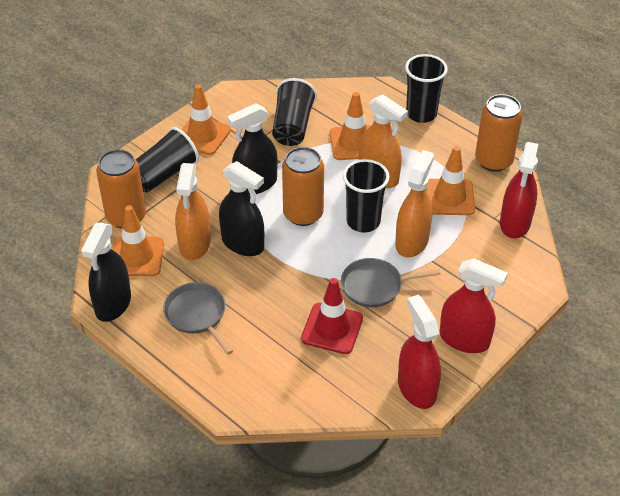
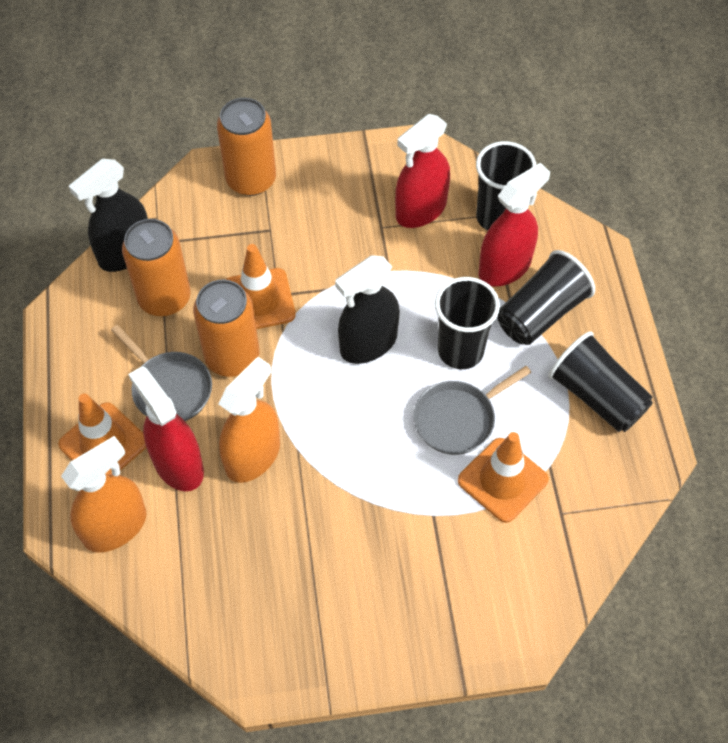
black spray bottle: [81,223,131,322] [219,161,264,256] [227,103,277,195] = 3 -> [69,159,148,272] [335,255,400,364] = 2
orange spray bottle: [175,163,211,260] [359,95,408,188] [395,150,434,258] = 3 -> [61,436,147,553] [219,357,280,483] = 2
orange traffic cone: [113,205,164,276] [181,84,231,155] [330,92,370,160] [426,146,475,215] = 4 -> [58,394,146,475] [226,244,296,329] [458,432,549,523] = 3
red traffic cone: [301,278,363,354] = 1 -> none = 0

